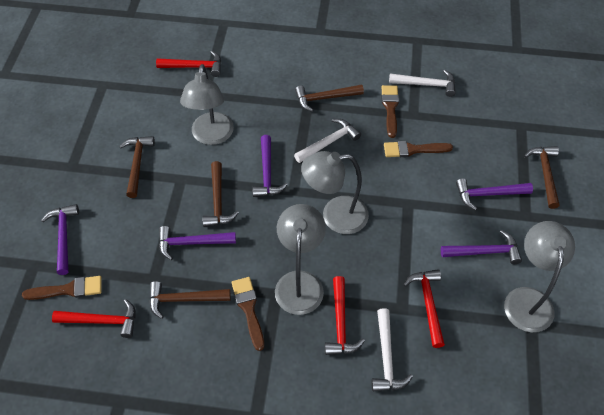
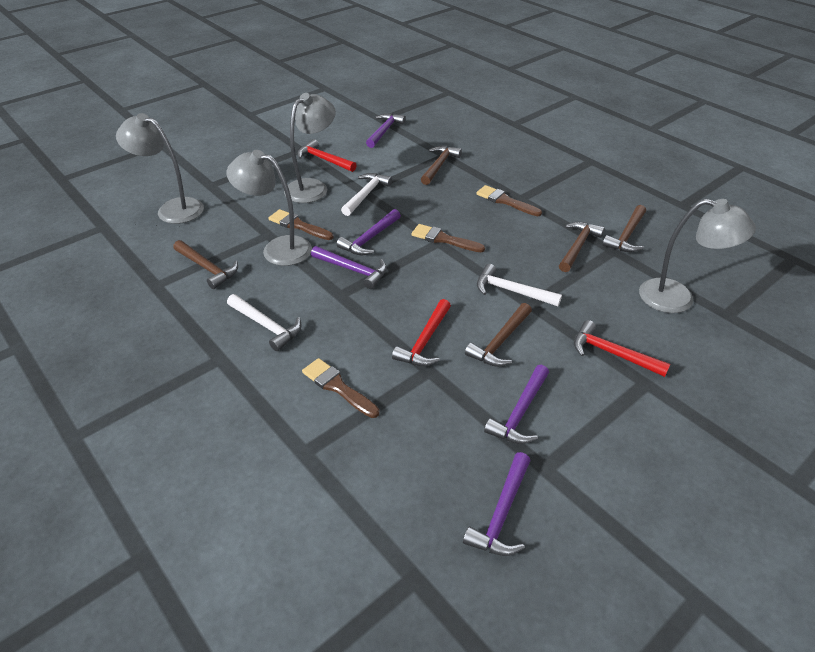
red hammer: [52,299,136,338] [156,51,221,77] [325,276,365,355] [404,269,445,348] = 4 -> [297,139,356,172] [392,299,451,366] [574,320,670,377] = 3

